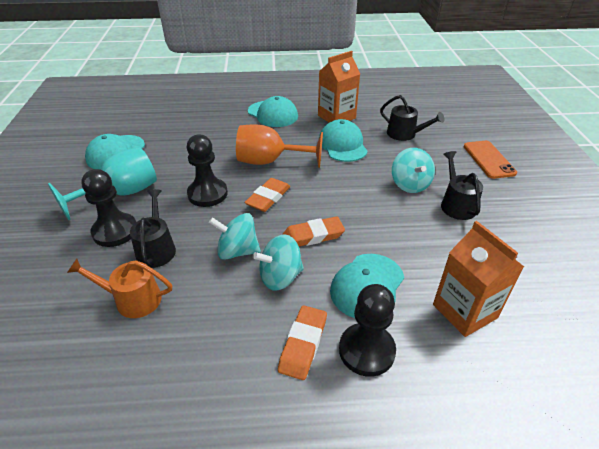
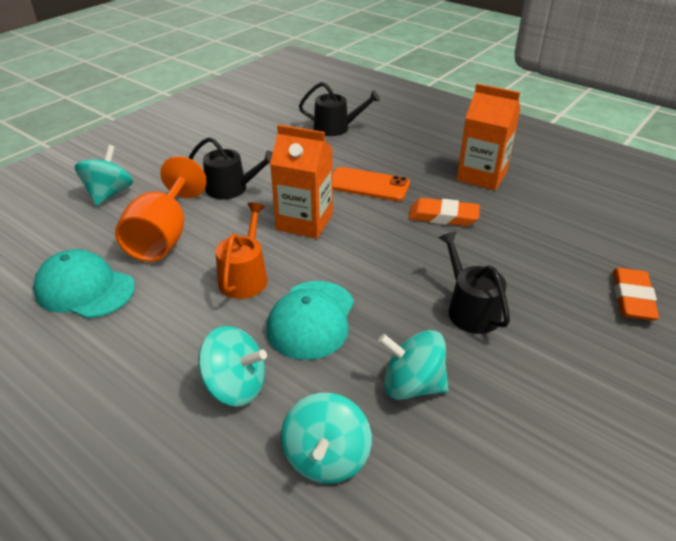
black pawn: [81,169,136,247] [187,134,228,207] [339,284,396,377] = 3 -> none = 0
orange eraser: [244,178,290,212] [278,305,327,380] [283,217,345,246] = 3 -> [409,198,480,226] [613,268,659,321] = 2
turquoise cap: [85,134,145,170] [248,96,298,127] [319,119,368,162] [330,254,404,318] = 4 -> [33,249,135,319] [267,281,354,360] = 2
turquoise goblet: [48,147,157,220] = 1 -> none = 0
turquoise spinning top: [209,213,261,260] [253,234,304,291] [392,148,435,193] = 3 -> [75,145,133,206] [198,326,267,407] [281,393,372,484] [378,330,449,400] = 4

